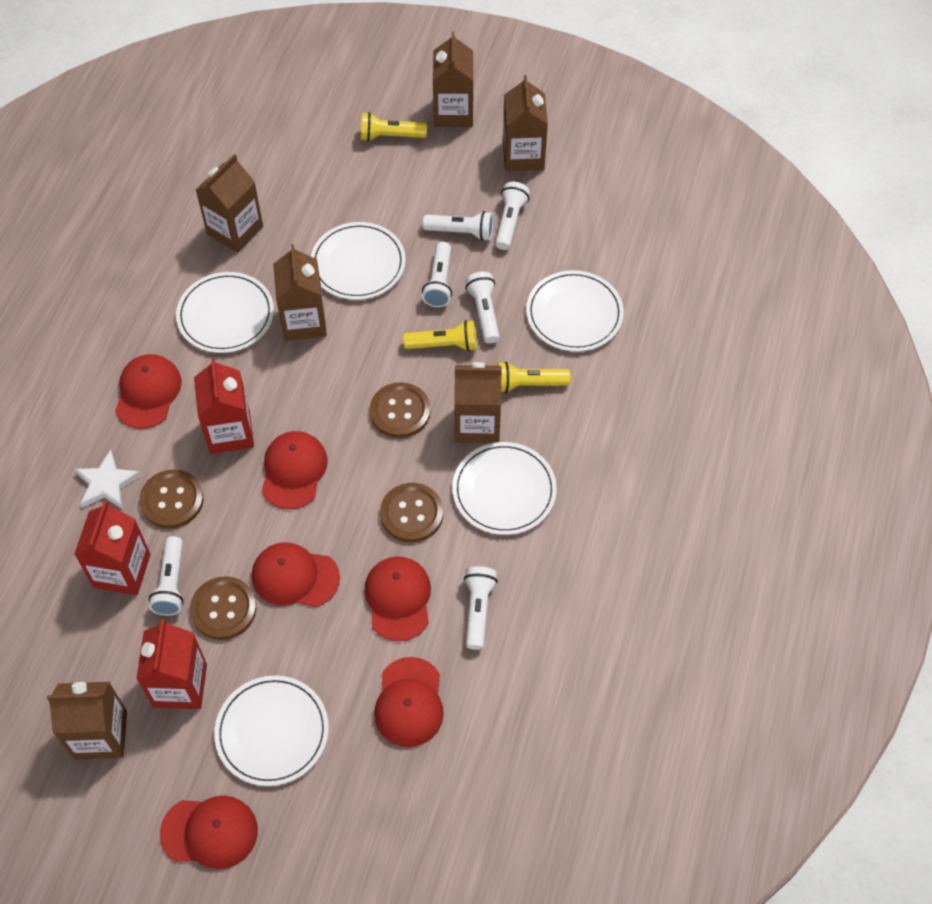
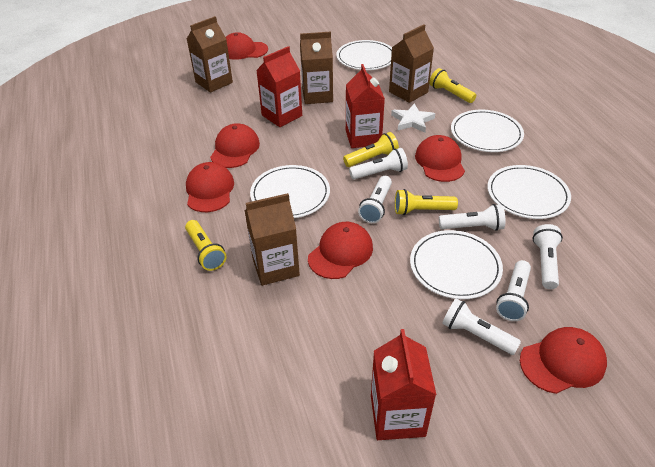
brown button: [139,469,204,529] [190,576,257,640] [370,382,431,438] [380,483,443,542] = 4 -> none = 0
brown carton: [47,682,127,760] [196,154,263,253] [273,244,327,341] [433,31,474,127] [454,362,502,443] [503,75,548,171] = 6 -> [187,16,233,93] [244,193,300,286] [300,32,333,104] [389,24,434,103] = 4
yellow flashlight: [361,112,427,141] [403,320,477,351] [496,362,571,393] = 3 -> [185,220,226,271] [343,132,399,167] [395,189,458,215] [429,68,476,103] = 4

